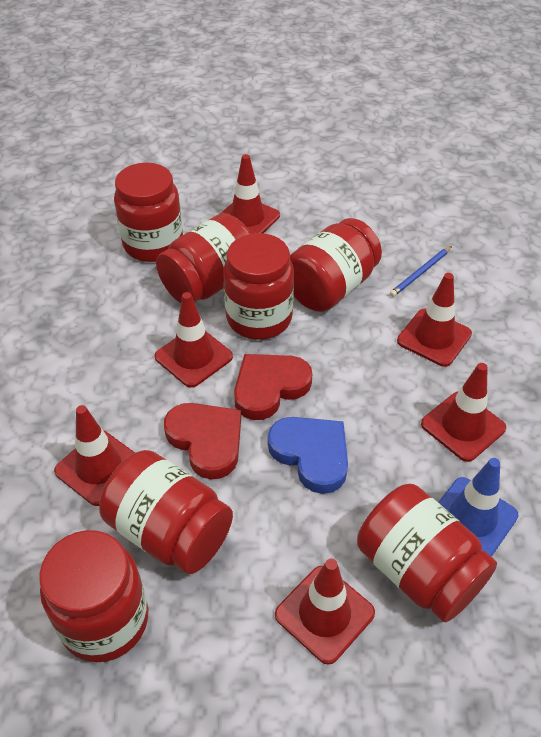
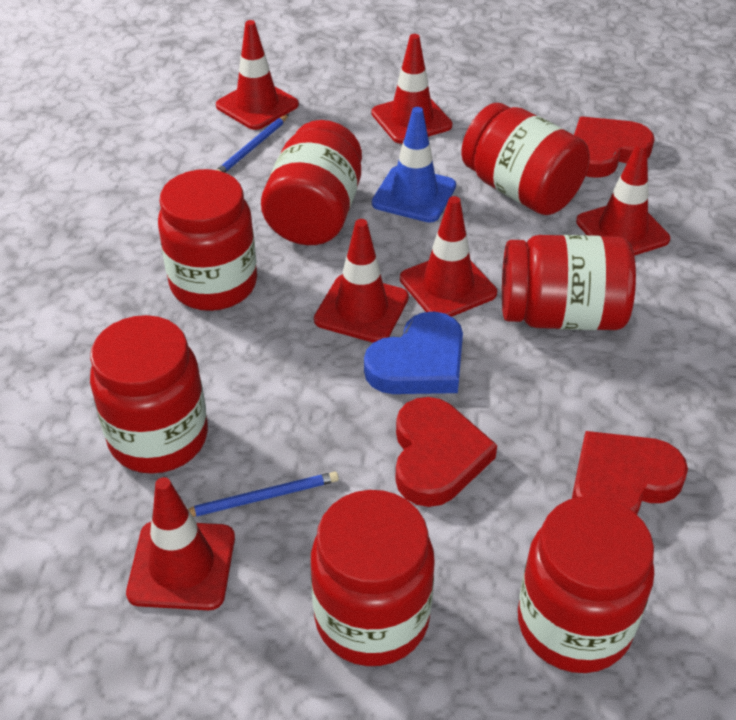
blue pencil: [390,246,452,297] = 1 -> [188,472,339,517] [217,114,289,173] = 2
red heart: [164,403,241,479] [234,354,312,420] = 2 -> [395,397,497,507] [572,431,688,514] [574,116,655,178] = 3

